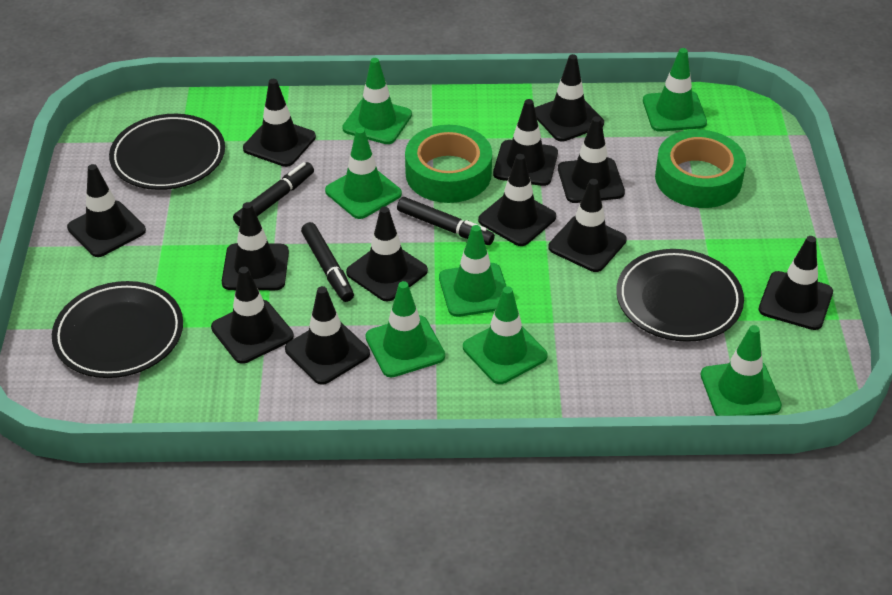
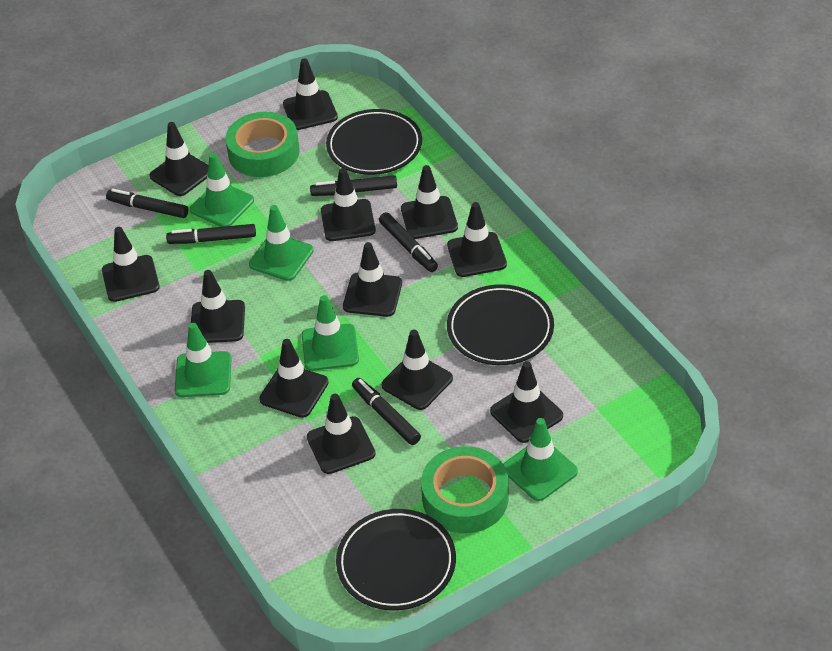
black marker: [233,162,314,227] [301,222,354,302] [397,197,495,245] = 3 -> [106,189,188,218] [166,224,256,244] [310,175,397,196] [352,378,421,445] [379,212,438,272] = 5
green traffic cone: [325,128,402,219] [342,58,412,144] [365,281,445,377] [439,225,507,317] [463,286,548,384] [643,48,707,132] [701,325,782,416] = 7 -> [175,323,231,397] [190,153,254,227] [249,205,314,281] [302,295,359,371] [504,418,578,501] = 5

